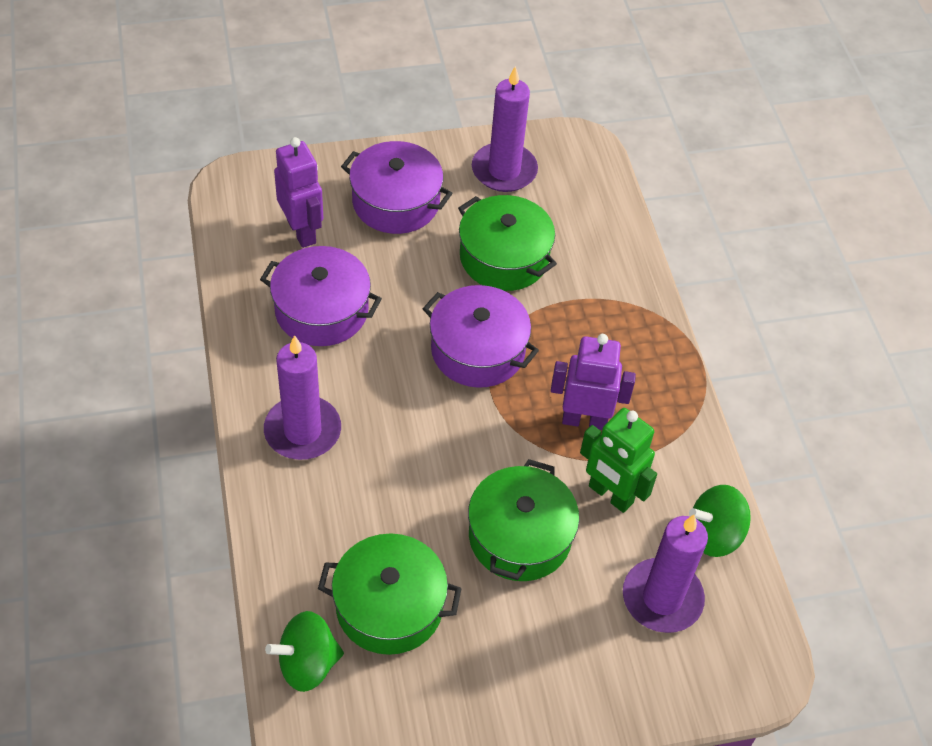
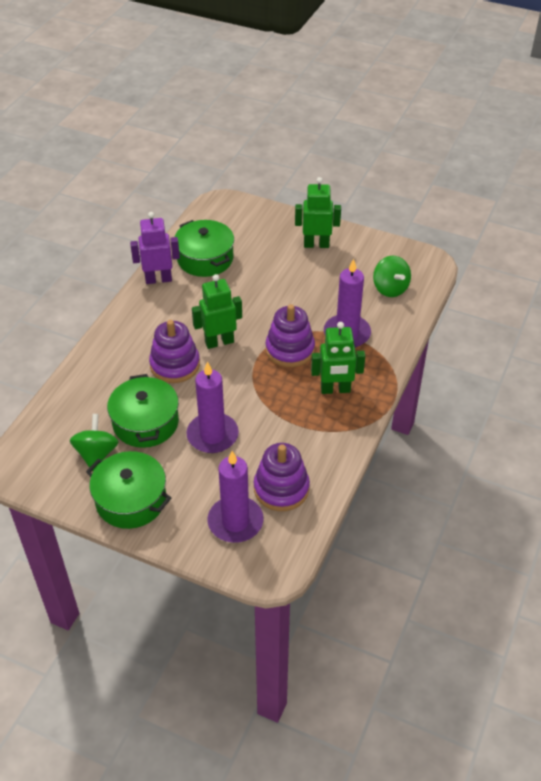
green robot: [580,408,657,513] = 1 -> [192,274,242,349] [295,177,341,248] [311,322,365,394] = 3
purple pot: [260,246,382,346] [341,141,452,234] [423,285,539,388] = 3 -> none = 0
purple robot: [274,137,323,248] [551,334,636,430] = 2 -> [130,212,180,284] = 1
purple stacking toy: none = 0 -> [149,320,200,383] [254,443,310,511] [266,304,315,367] = 3

